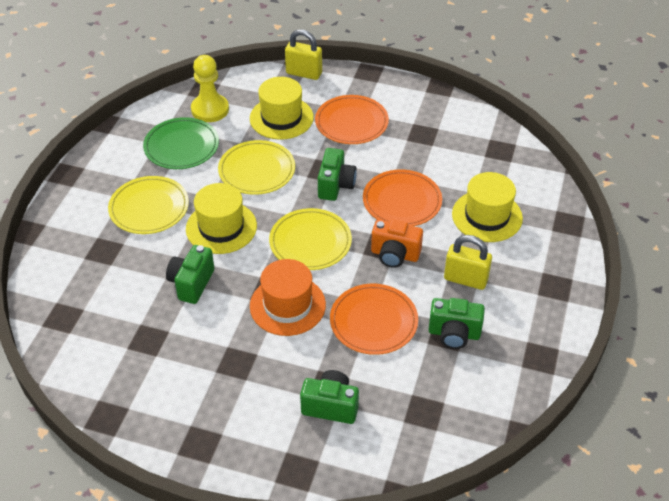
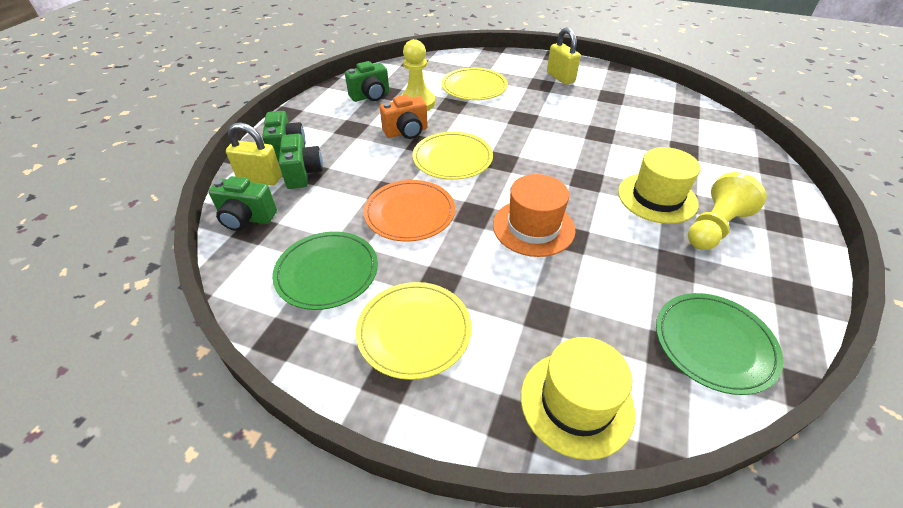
green plate: [143,117,219,169] = 1 -> [272,231,378,310] [656,293,783,395] = 2
orange plate: [315,95,389,144] [330,284,418,355] [363,169,442,226] = 3 -> [363,180,455,241] = 1
yellow hat: [186,183,257,254] [250,77,314,140] [452,172,523,242] = 3 -> [521,337,635,460] [618,147,700,224] = 2
yellow pawn: [191,55,229,122] = 1 -> [402,39,435,111] [688,172,767,250] = 2

